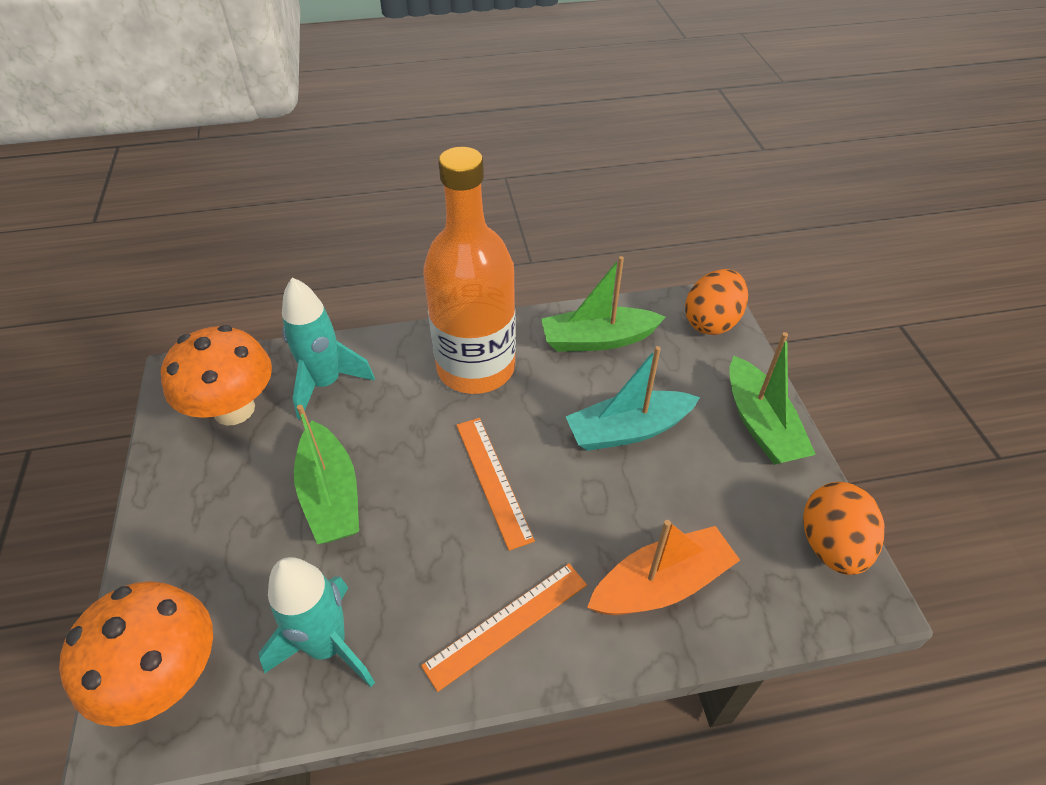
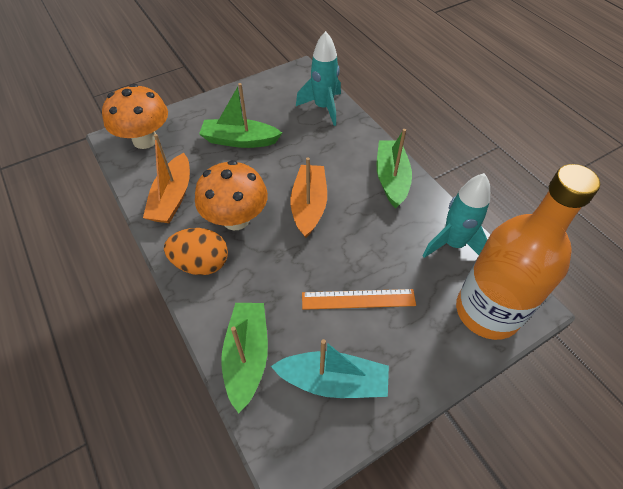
orange boat: [587,520,740,615] = 1 -> [143,134,190,223] [291,157,327,238] = 2
orange egg: [685,269,748,335] [803,482,884,575] = 2 -> [164,228,228,275] = 1
orange ruler: [421,564,587,692] [456,418,535,551] = 2 -> [302,289,416,310] = 1

